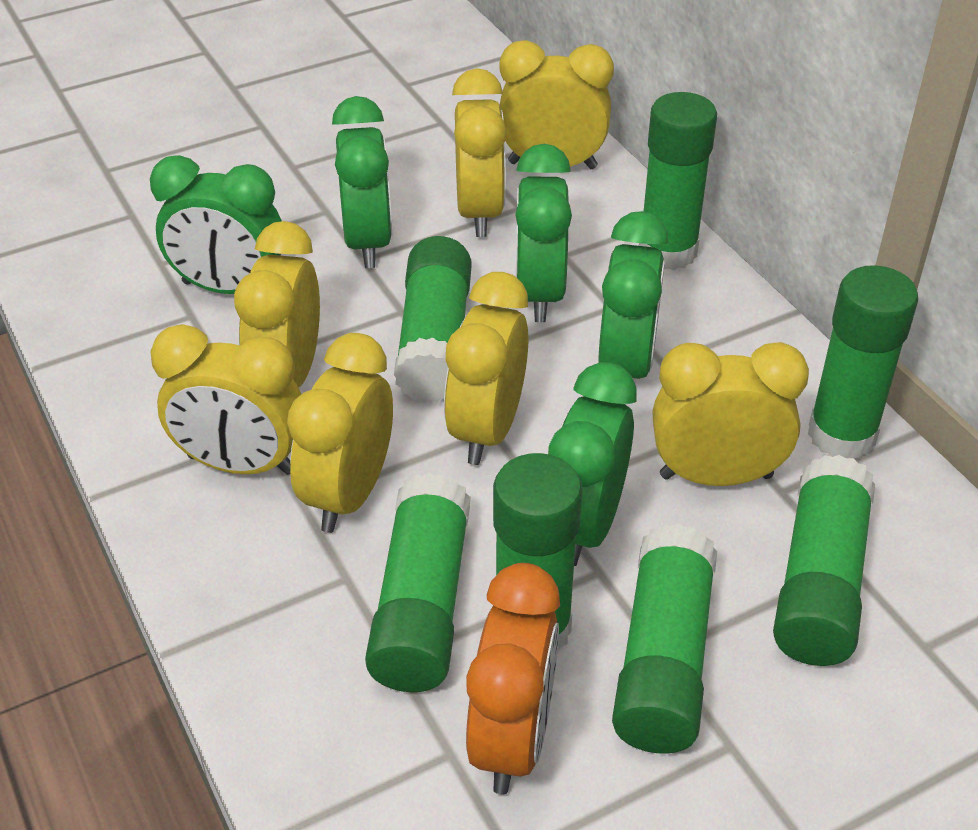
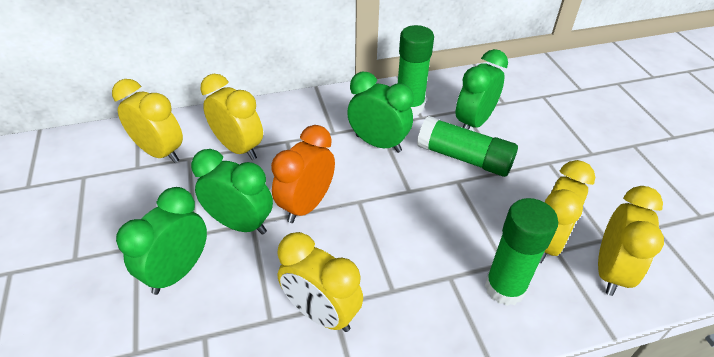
green clock: [150,155,282,294] [332,96,392,268] [515,144,572,322] [548,362,637,566] [598,211,668,379] = 5 -> [116,187,207,295] [191,149,273,235] [347,72,414,153] [456,49,508,130] = 4
green glue stick: [365,473,471,692] [394,236,471,403] [493,453,583,654] [612,524,717,754] [639,92,717,270] [773,455,875,666] [808,265,918,458] = 7 -> [398,25,434,116] [417,116,518,177] [485,198,558,306] = 3
yellow clock: [150,324,301,475] [234,221,320,387] [287,333,393,533] [444,272,528,465] [452,68,507,237] [499,40,614,169] [653,342,809,486] = 7 -> [112,79,183,163] [200,74,263,160] [277,232,363,332] [539,160,596,263] [598,186,664,296] = 5

